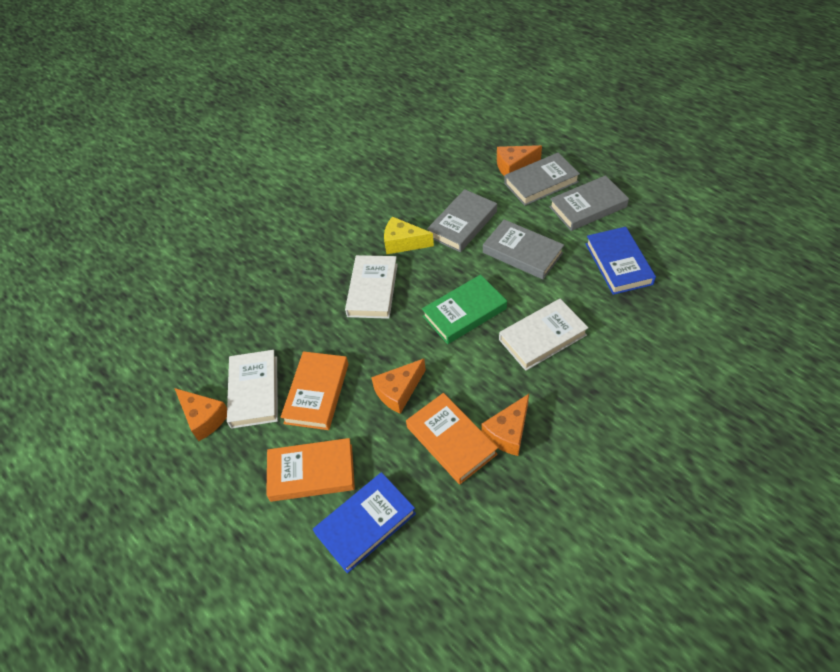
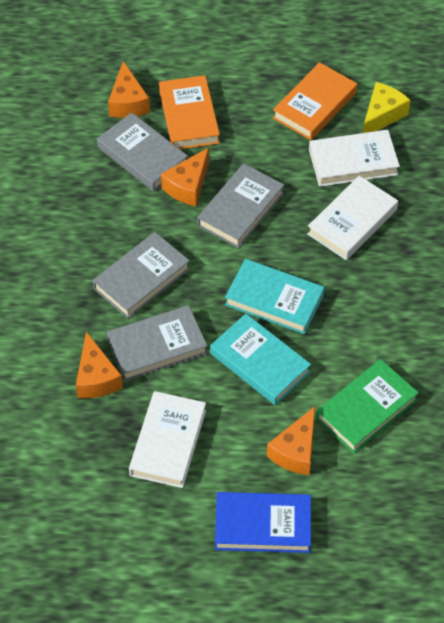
blue book: [313,472,416,573] [586,227,656,295] = 2 -> [215,492,311,553] = 1
orange book: [266,438,355,502] [281,351,348,430] [406,393,498,484] = 3 -> [159,75,220,149] [273,62,357,140] = 2
turquoise book: none = 0 -> [210,314,311,405] [225,259,325,334] = 2

